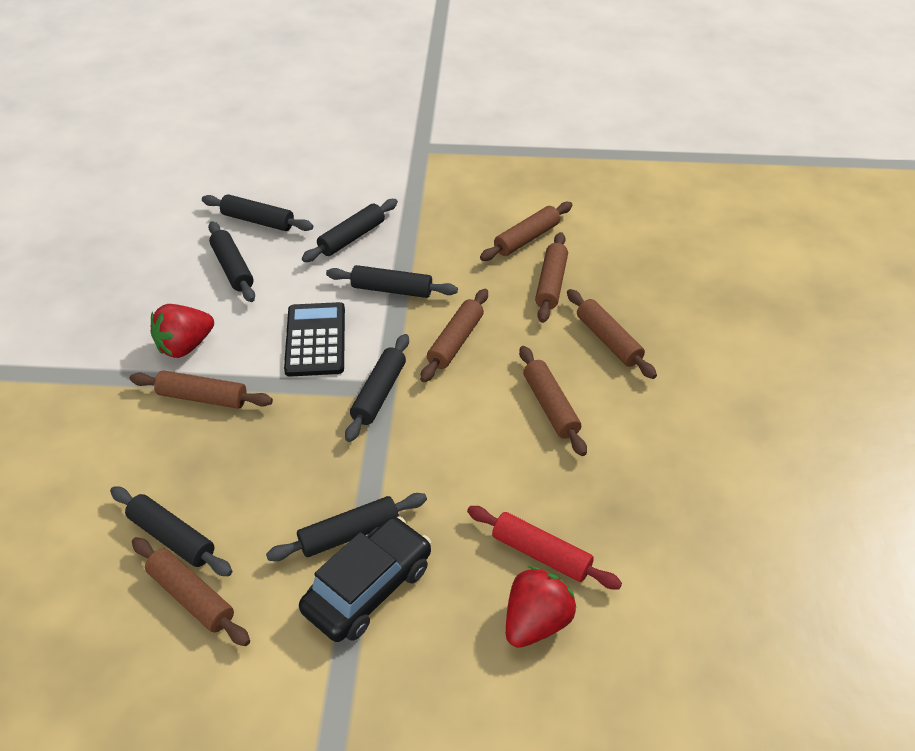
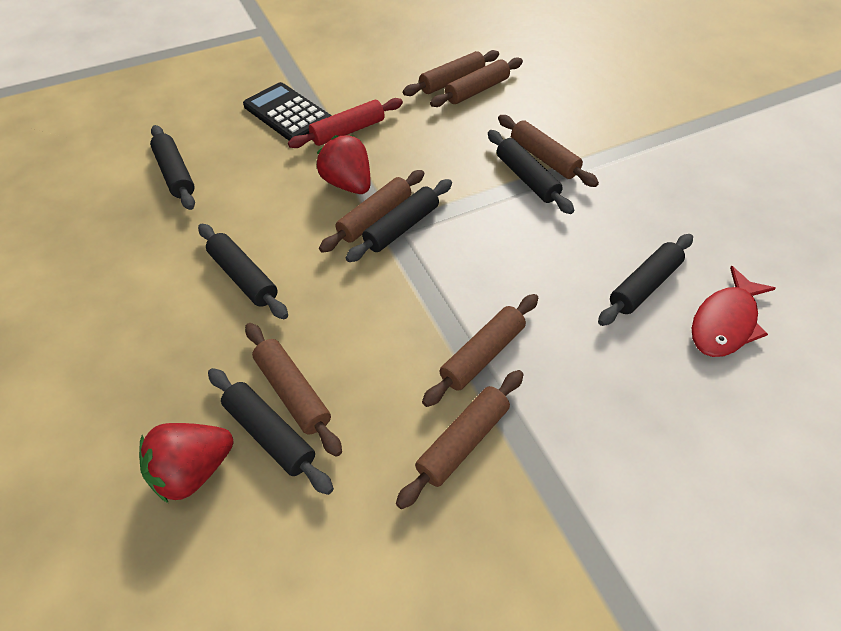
black car: [299,516,431,642] = 1 -> none = 0
black rolling pin: [110,486,232,576] [202,194,313,231] [208,221,255,302] [266,493,427,561] [302,199,398,262] [326,265,458,298] [345,334,409,442] = 7 -> [150,125,195,210] [198,224,288,319] [208,368,334,495] [345,179,452,262] [488,130,574,214] [598,234,693,326] = 6
red fish: none = 0 -> [692,266,776,357] = 1

